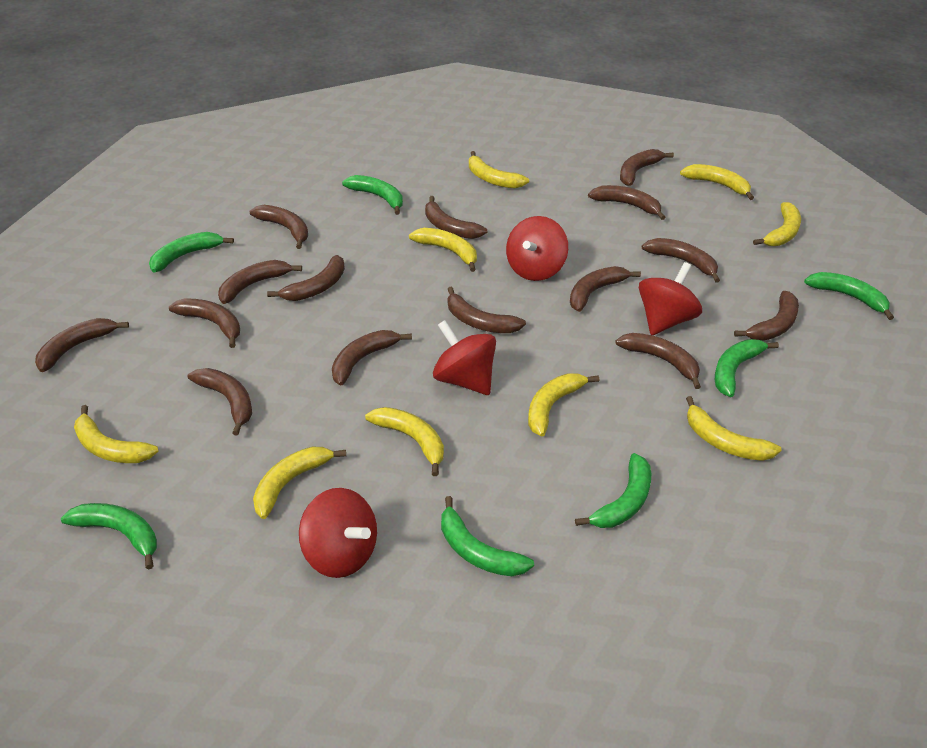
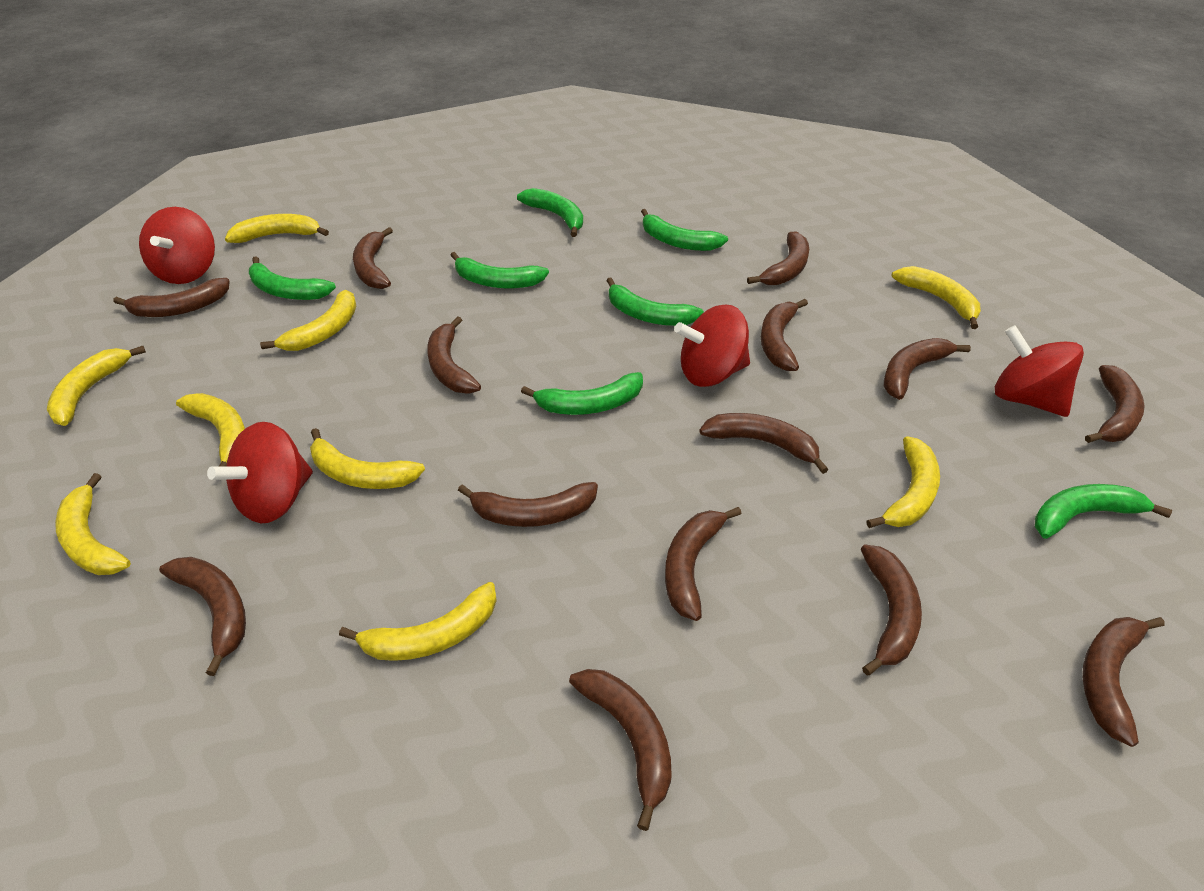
brown banana: [35,318,129,372] [169,298,240,348] [188,368,252,436] [218,260,302,304] [250,205,308,249] [267,255,345,301] [332,330,412,386] [425,196,487,239] [448,287,526,333] [570,266,641,312] [588,185,666,220] [616,333,701,389] [620,149,674,186] [642,238,720,283] [734,291,799,341] = 15 -> [113,278,230,317] [159,557,246,676] [353,227,393,289] [427,316,481,394] [458,482,598,527] [569,669,672,831] [665,507,742,621] [699,413,829,474] [747,231,809,285] [761,299,808,371] [861,545,922,676] [884,338,971,400] [1083,617,1165,747] [1085,365,1144,443] = 14

